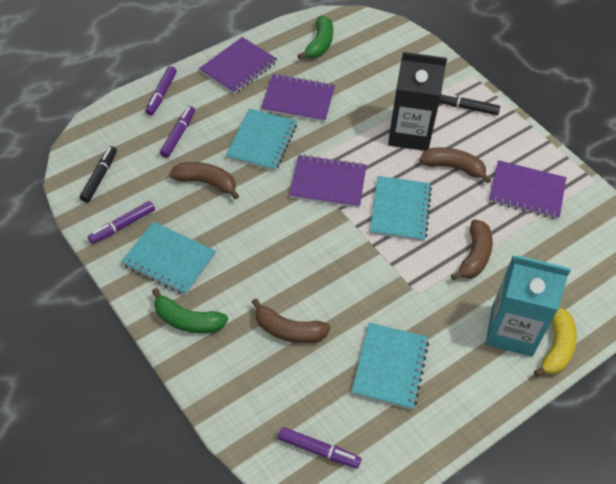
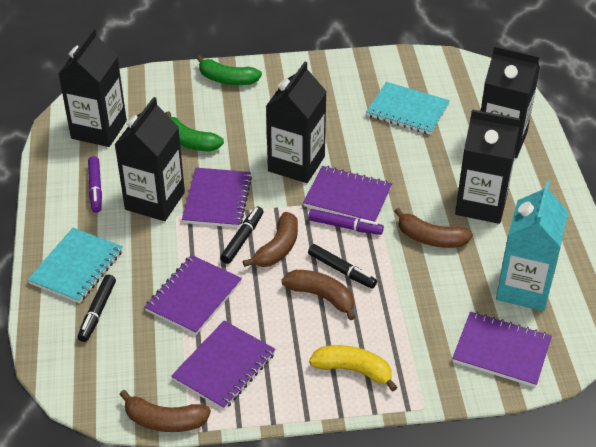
black carton: [388,52,447,151] = 1 -> [59,28,127,147] [114,97,185,221] [266,62,327,183] [455,109,521,224] [481,45,540,158] = 5
black marker: [80,146,117,203] [439,92,500,115] = 2 -> [78,275,116,342] [220,207,264,264] [308,244,377,289] = 3
purple marker: [88,201,155,244] [146,66,177,116] [160,106,195,158] [278,427,361,468] = 4 -> [88,156,102,213] [308,209,384,235] = 2
purple notebook: [199,37,277,94] [261,74,335,123] [289,154,366,208] [489,160,566,219] = 4 -> [144,255,242,335] [171,321,276,410] [182,168,252,228] [303,166,392,222] [452,312,552,387] = 5
turquoise notebook: [121,222,216,296] [226,108,297,171] [351,323,429,410] [370,176,432,242] = 4 -> [27,228,123,303] [366,82,450,135] = 2

